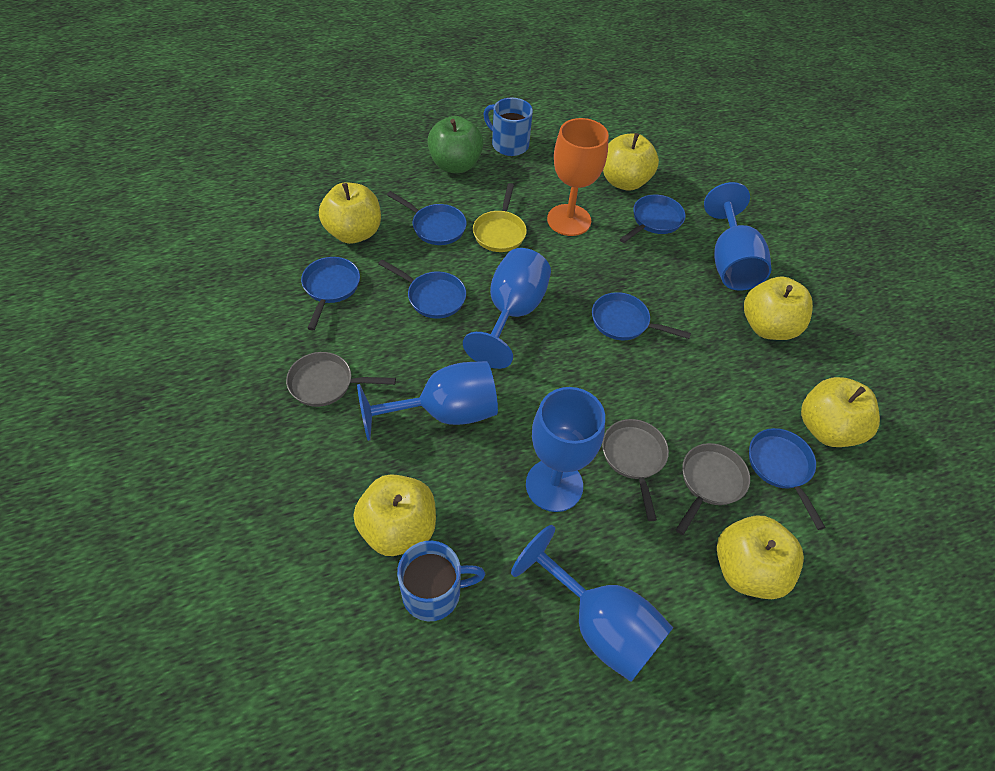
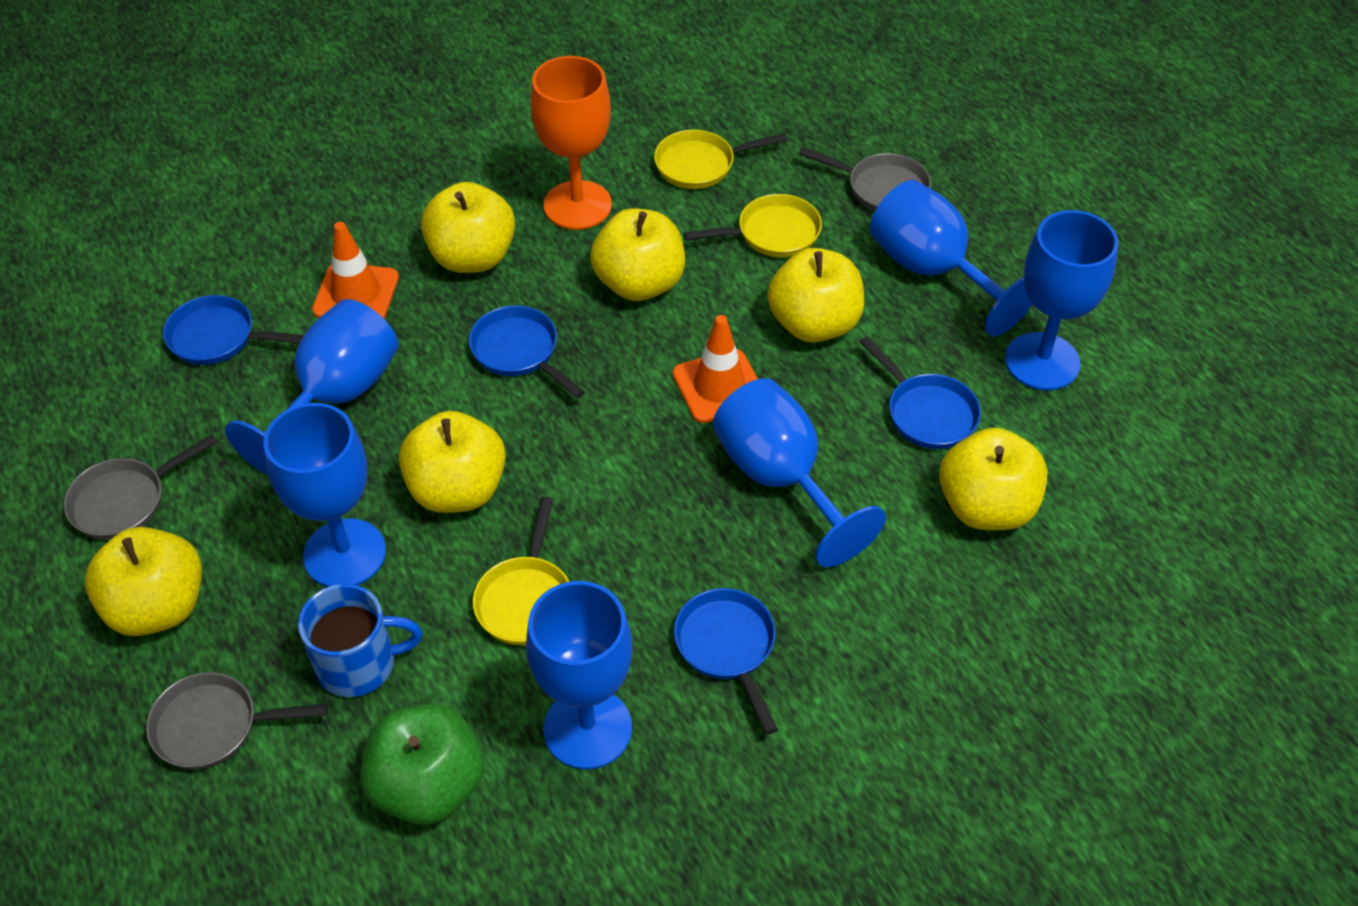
blue goblet: [357,361,498,441] [463,248,551,369] [511,525,673,682] [526,387,605,512] [704,182,771,291] = 5 -> [225,299,399,475] [263,403,386,587] [526,581,632,770] [713,378,886,567] [870,180,1033,336] [1005,210,1119,390] = 6
blue mug: [397,541,485,621] [483,98,533,156] = 2 -> [298,584,422,697] = 1
blue pan: [301,257,360,330] [378,260,466,319] [387,191,467,245] [592,292,691,340] [620,195,685,243] [749,428,826,530] = 6 -> [163,295,304,365] [469,306,585,398] [674,588,778,735] [860,336,981,449] = 4
orange traffic cone: none = 0 -> [312,222,399,319] [673,315,758,423] = 2
yellow pan: [473,183,527,252] = 1 -> [473,497,569,645] [654,130,787,189] [683,194,822,257] = 3

